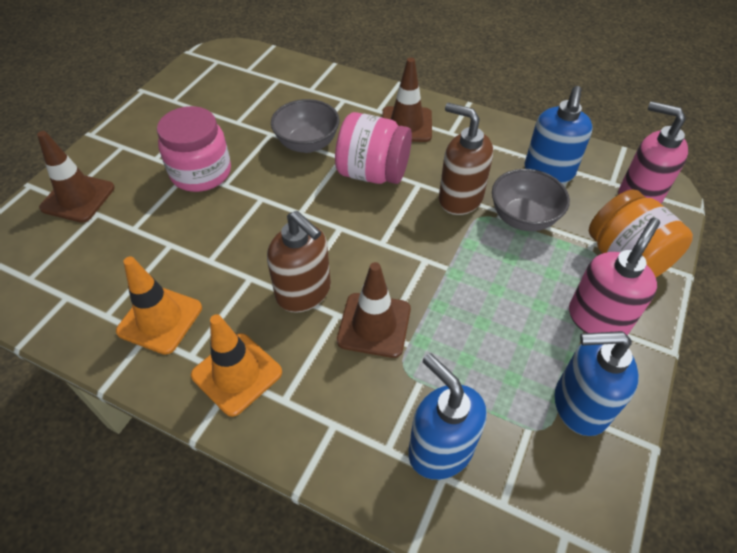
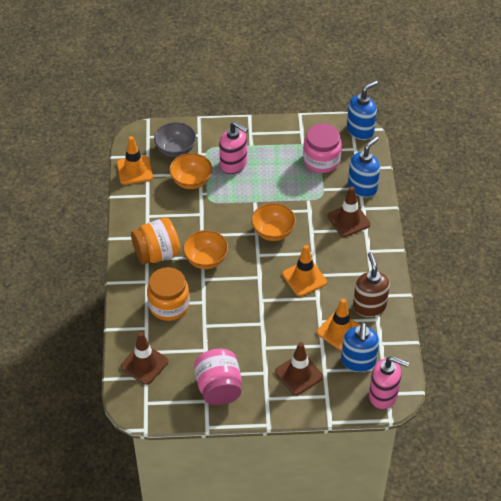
brown soap dispenser: [267,211,331,313] [439,103,493,215] = 2 -> [353,252,390,317] = 1
grey bowl: [271,99,339,153] [492,169,570,231] = 2 -> [154,122,196,157] = 1
orange bowl: none = 0 -> [169,153,212,189] [183,230,228,269] [251,203,296,241] = 3
orange jar: [589,189,693,277] = 1 -> [131,218,180,264] [147,267,190,321] = 2
orange traffic cone: [116,256,202,355] [191,314,282,417] = 2 -> [117,136,153,185] [282,245,327,297] [317,299,360,351] = 3

